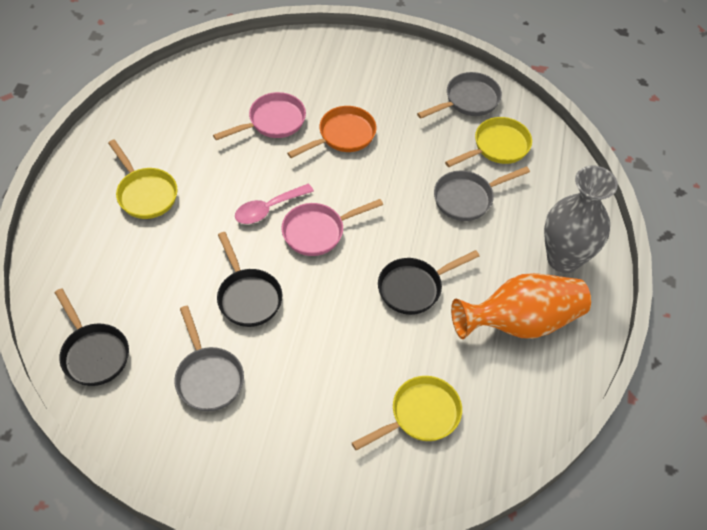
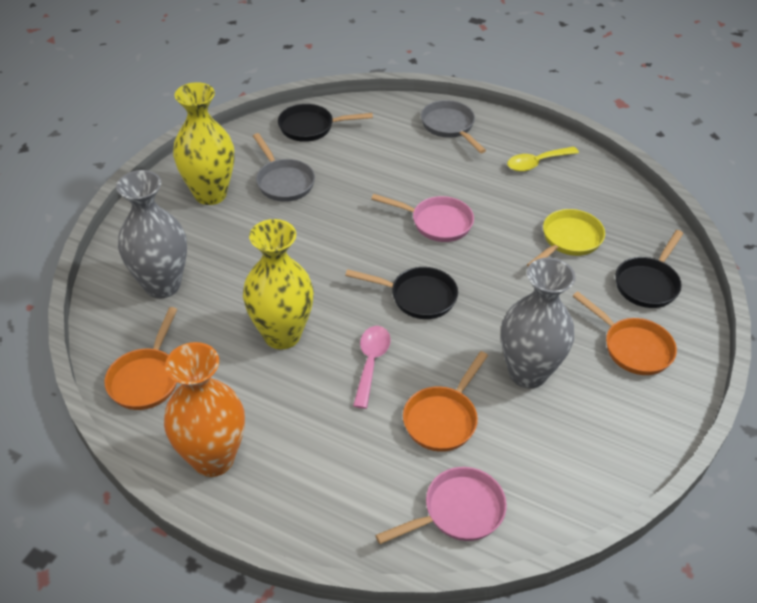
grey pan: [174,306,244,411] [417,72,502,119] [434,166,530,221] = 3 -> [253,133,315,202] [421,100,486,153] = 2
grey vase: [544,165,618,273] = 1 -> [116,170,187,299] [501,258,576,388] = 2
orange pan: [287,106,377,158] = 1 -> [105,307,178,410] [403,351,488,452] [573,292,677,375] = 3
yellow pan: [108,140,178,219] [352,376,462,451] [445,117,532,167] = 3 -> [527,209,605,266] = 1
yellow spoon: none = 0 -> [507,146,579,172] = 1
yellow vase: none = 0 -> [173,82,234,205] [243,219,314,350] = 2

